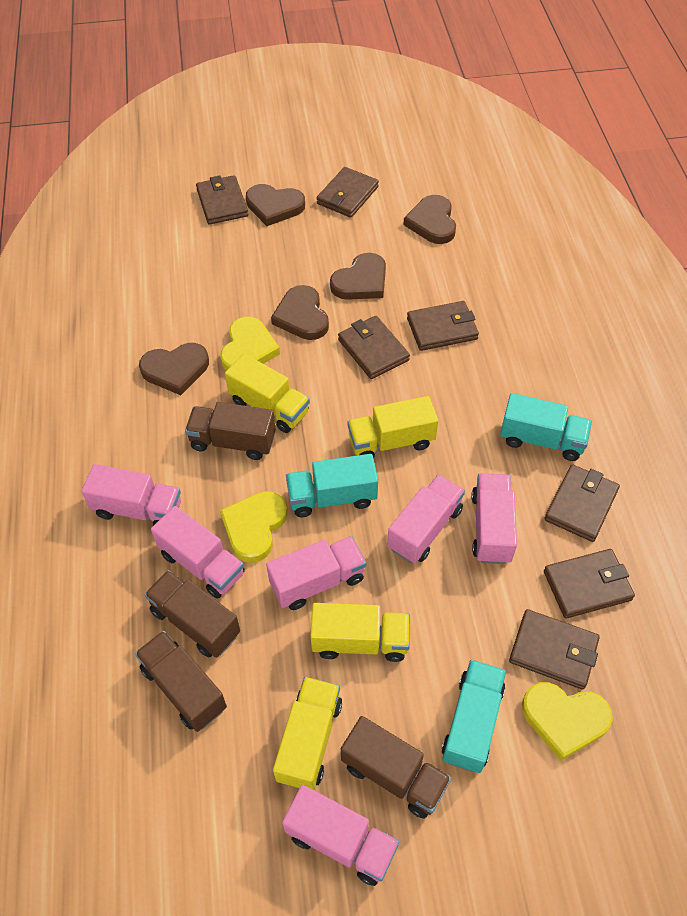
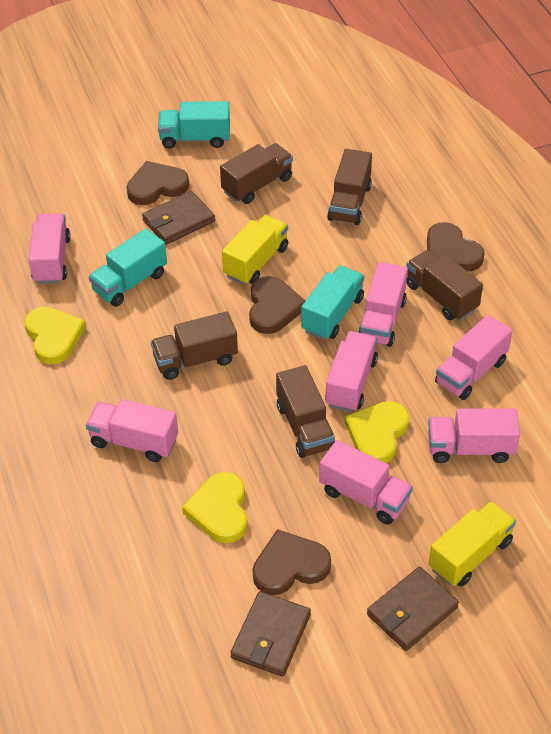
brown heart: [139,343,209,395] [246,184,305,226] [271,285,329,340] [330,253,386,300] [403,195,456,244] = 5 -> [126,161,189,205] [249,276,305,334] [253,529,331,595] [427,222,485,271] = 4
brown truck: [135,631,227,732] [144,570,240,658] [185,402,276,460] [341,716,451,819] = 4 -> [151,311,238,380] [220,143,293,204] [276,365,335,458] [327,149,372,225] [406,250,483,321] = 5
brown wallet: [196,175,248,225] [317,167,379,218] [338,316,410,379] [407,301,479,351] [509,609,600,690] [544,549,635,619] [545,464,620,542] = 7 -> [142,191,215,245] [230,591,311,677] [367,567,459,651] = 3
pink truck: [81,464,181,526] [151,506,245,599] [266,536,366,610] [282,785,399,886] [387,475,465,563] [471,473,517,564] = 6 -> [29,213,71,284] [86,399,178,462] [319,440,413,525] [325,331,378,412] [358,262,408,347] [428,408,520,463] [435,315,513,400] = 7
yellow truck: [225,354,310,433] [273,677,342,790] [310,603,410,662] [348,396,438,458] = 4 -> [222,215,288,285] [429,501,516,587] = 2

